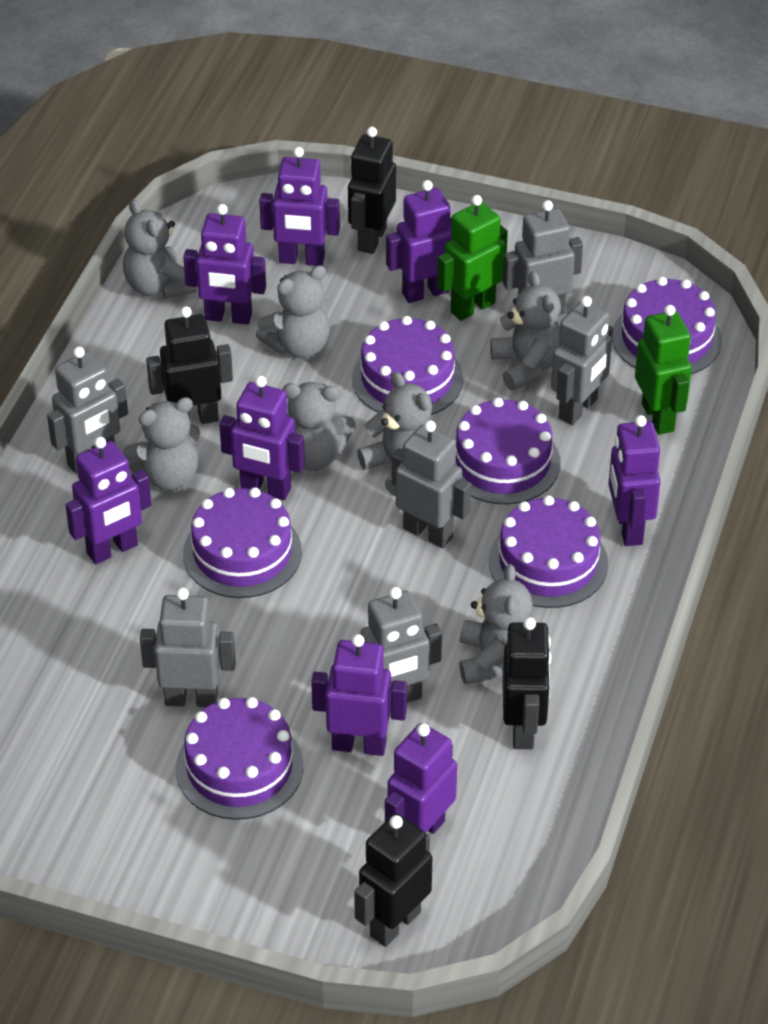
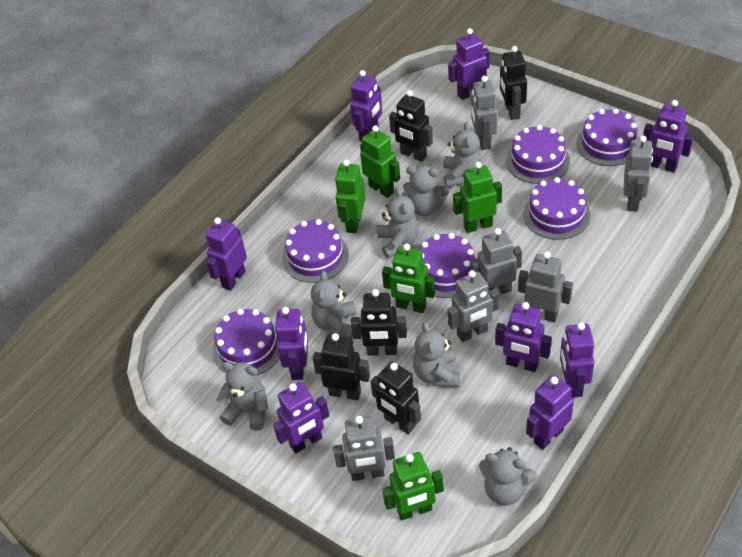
black robot: [146,306,233,424] [348,127,396,254] [354,813,432,947] [503,617,551,749] = 4 -> [313,333,370,400] [351,289,407,356] [370,362,421,434] [389,90,433,162] [500,46,527,120] = 5
green robot: [437,195,508,321] [635,305,692,435] = 2 -> [335,160,366,233] [360,125,400,198] [382,243,435,313] [382,452,444,521] [453,162,502,233] = 5
purple robot: [65,437,152,564] [183,204,266,325] [219,376,305,500] [259,147,340,266] [311,634,407,756] [385,723,457,834] [386,180,453,303] [608,415,661,546] = 8 -> [205,217,247,291] [273,382,330,454] [275,307,308,380] [350,70,382,142] [448,28,490,100] [495,302,552,372] [526,375,574,450] [560,323,594,398] [643,100,694,173] = 9

